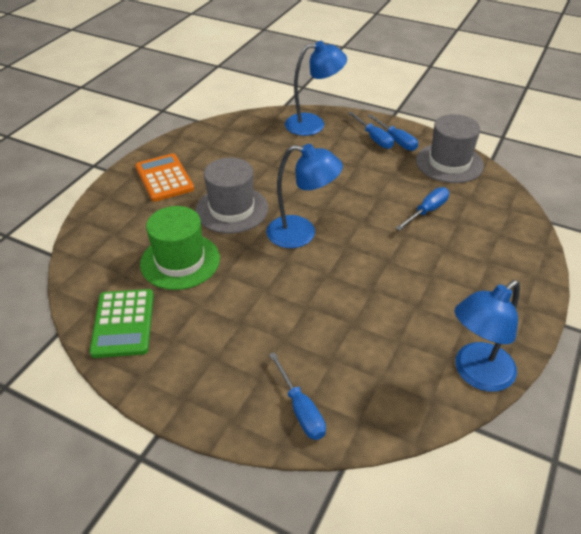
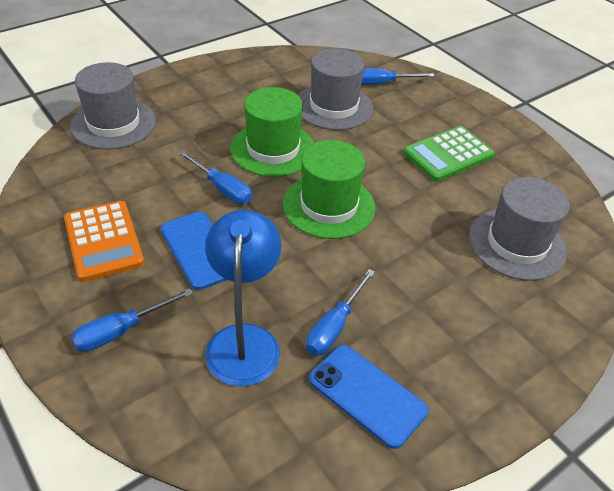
blue lamp: [266,144,343,248] [285,41,347,136] [455,280,520,392] = 3 -> [205,210,281,387] = 1
blue phone: none = 0 -> [161,212,227,290] [309,345,428,449] = 2
green hat: [140,206,220,290] = 1 -> [230,87,314,177] [283,140,376,239] = 2
grey hat: [195,158,268,233] [416,114,484,183] = 2 -> [70,62,156,149] [298,48,373,130] [469,177,570,281] = 3

